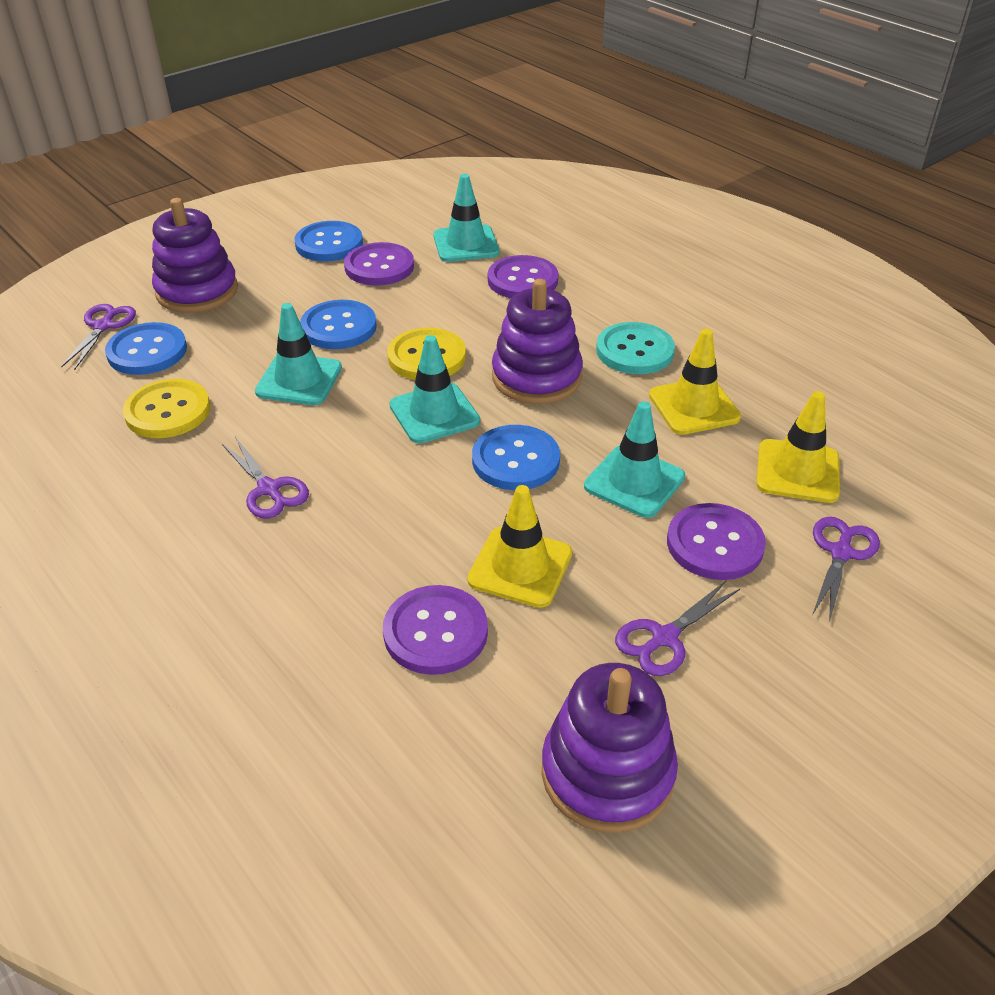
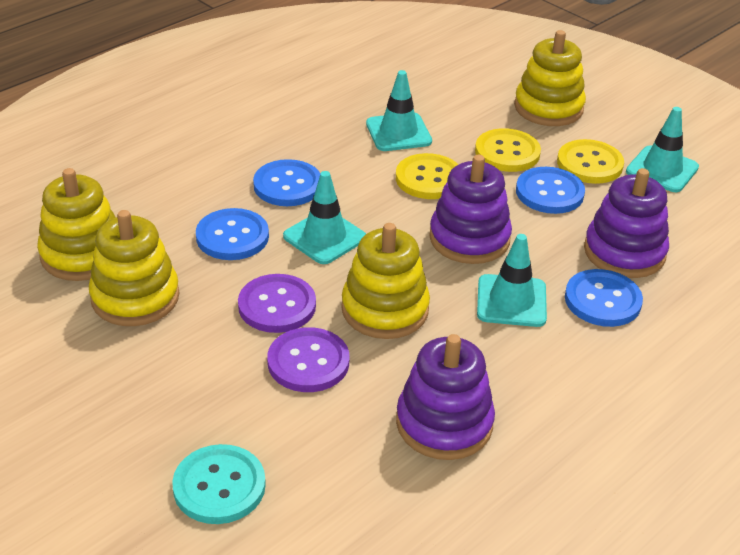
purple button: [344,242,414,286] [383,585,488,675] [488,255,558,298] [667,503,766,580] = 4 -> [238,274,316,333] [267,327,349,392] = 2
purple scissors: [61,304,136,370] [222,437,309,519] [615,580,740,676] [812,517,880,623] = 4 -> none = 0
yellow button: [123,379,210,438] [387,328,466,380] = 2 -> [396,153,459,199] [475,128,541,172] [557,139,624,184] = 3
yellow stacking toy: none = 0 -> [37,168,116,281] [89,210,179,326] [341,223,430,339] [514,30,586,126] = 4
yellow traffic cone: [467,485,572,608] [649,329,741,435] [756,391,840,503] = 3 -> none = 0

